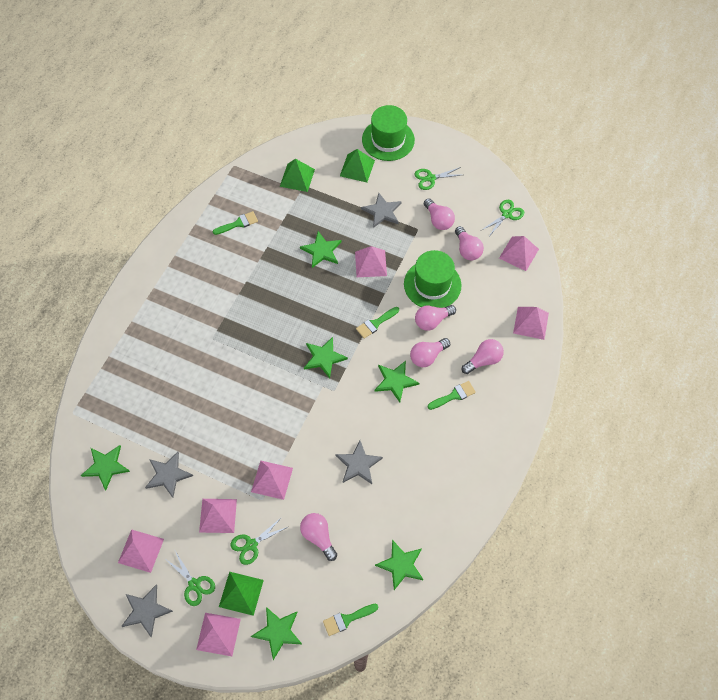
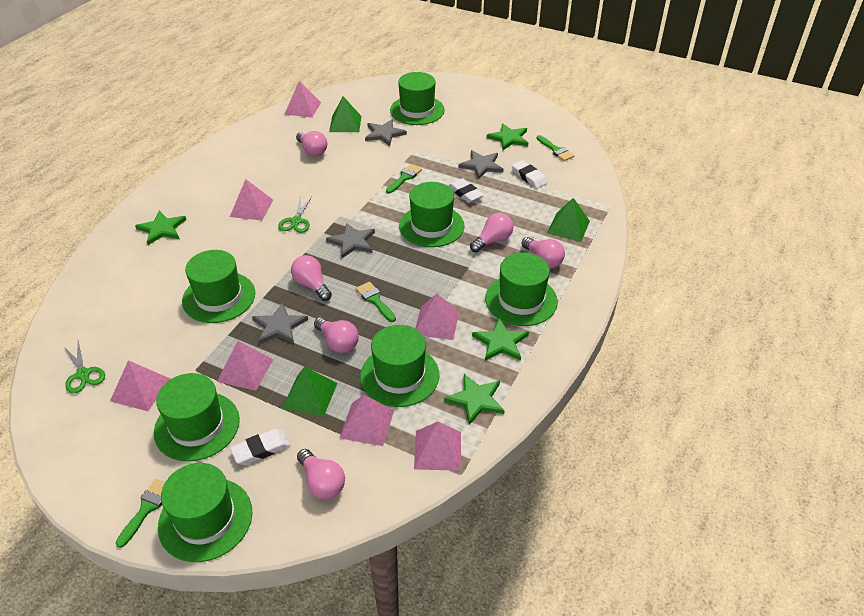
green hat: [362,105,415,161] [404,250,461,308] = 2 -> [154,373,240,462] [158,463,252,562] [182,250,255,323] [360,325,440,407] [390,72,445,125] [399,182,465,247] [485,252,558,326] = 7
green scissors: [167,551,215,606] [230,517,288,565] [414,167,461,190] [480,200,524,235] = 4 -> [64,342,105,393] [278,197,312,233] = 2
green star: [81,445,130,490] [251,607,302,660] [300,231,341,268] [304,337,348,378] [374,361,419,403] [375,540,424,590] = 6 -> [135,211,186,245] [444,374,505,425] [472,318,529,361] [487,123,528,150] = 4
white eraser: none = 0 -> [230,429,290,465] [448,178,484,203] [512,160,547,188] = 3

